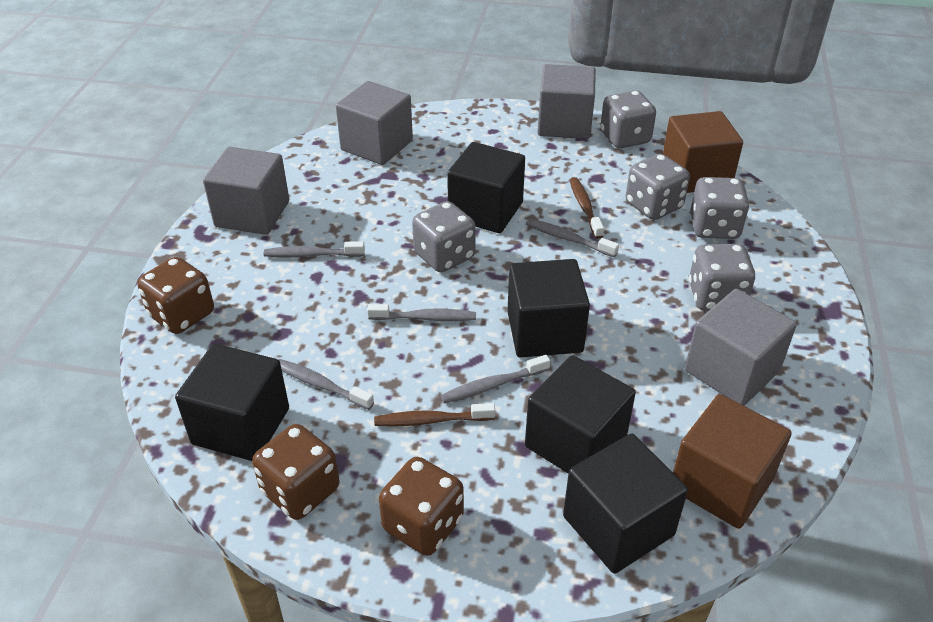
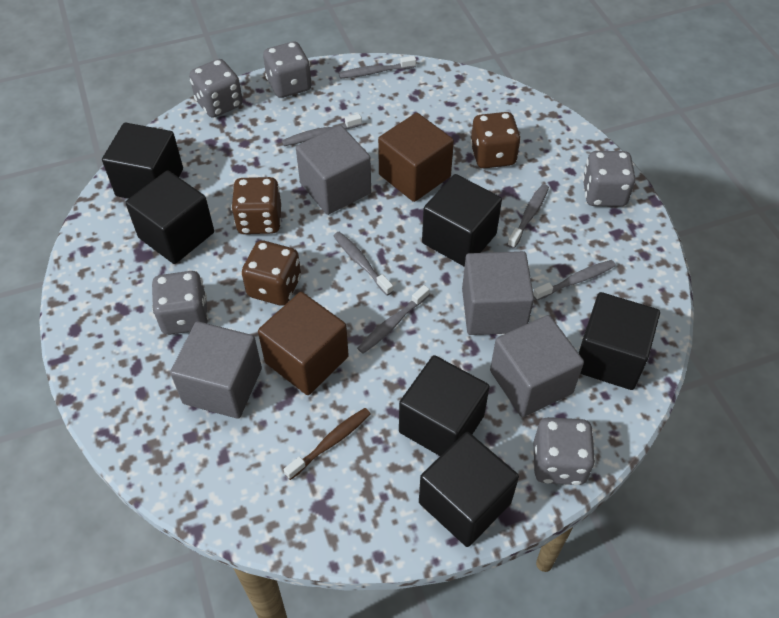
black cube: [175,344,289,461] [447,142,525,233] [507,259,590,357] [525,355,636,473] [563,433,688,574] = 5 -> [102,123,183,199] [125,170,214,264] [399,355,490,456] [419,432,519,547] [422,174,502,267] [579,292,660,390] = 6
brown toothbrush: [374,403,495,427] [570,177,604,239] = 2 -> [283,408,371,480] = 1
grey toothbrush: [264,241,365,257] [278,359,374,410] [367,304,476,321] [440,355,550,403] [526,219,619,257] = 5 -> [282,114,362,146] [334,231,393,296] [339,56,416,79] [357,285,430,354] [507,184,549,248] [533,260,616,301] = 6

